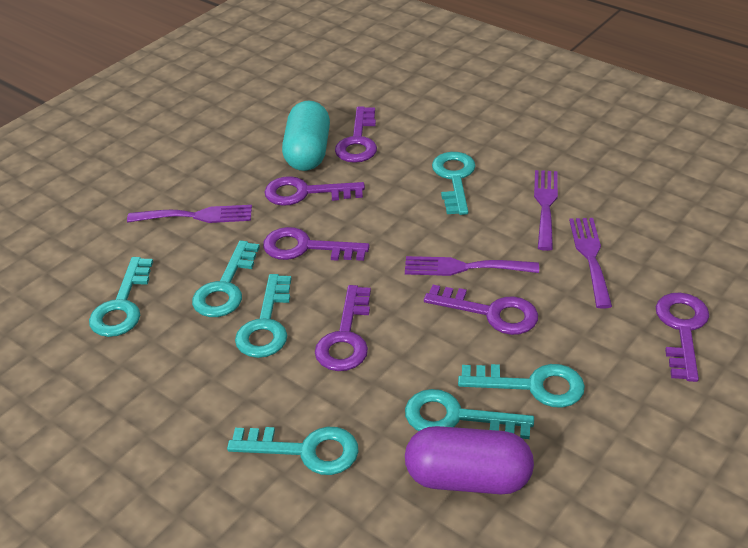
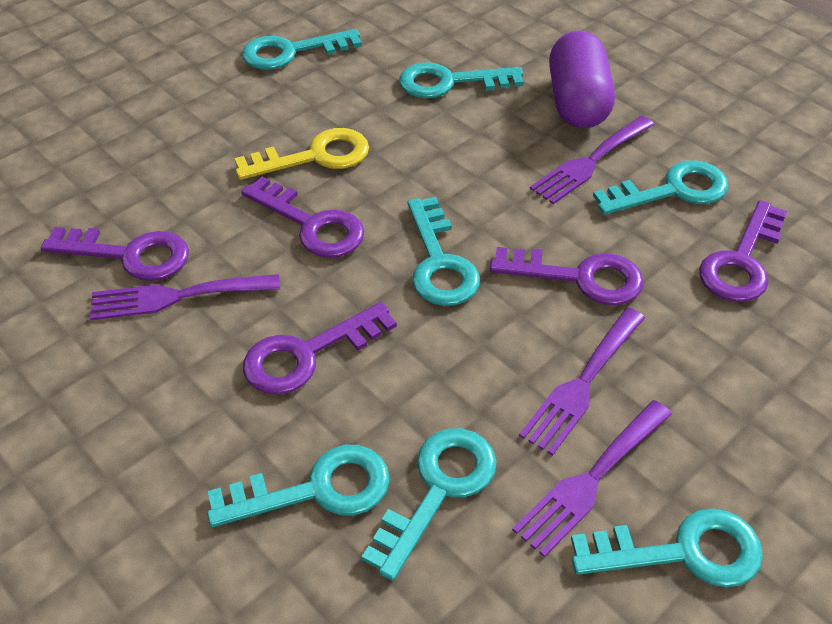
purple key: [263,227,370,261] [264,176,365,206] [315,285,371,371] [335,106,377,163] [424,285,538,335] [656,292,709,382] = 6 -> [41,227,189,281] [241,176,364,258] [243,302,397,395] [490,247,644,305] [699,200,787,302] = 5
turquoise capsule: [282,100,330,171] = 1 -> none = 0
yellow key: none = 0 -> [235,128,369,180] = 1

